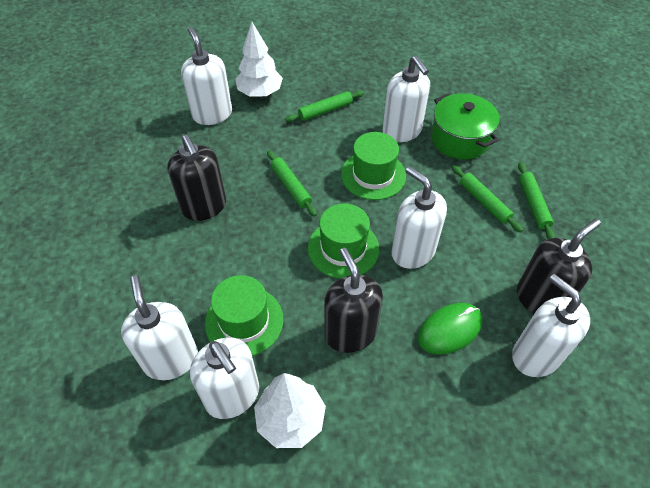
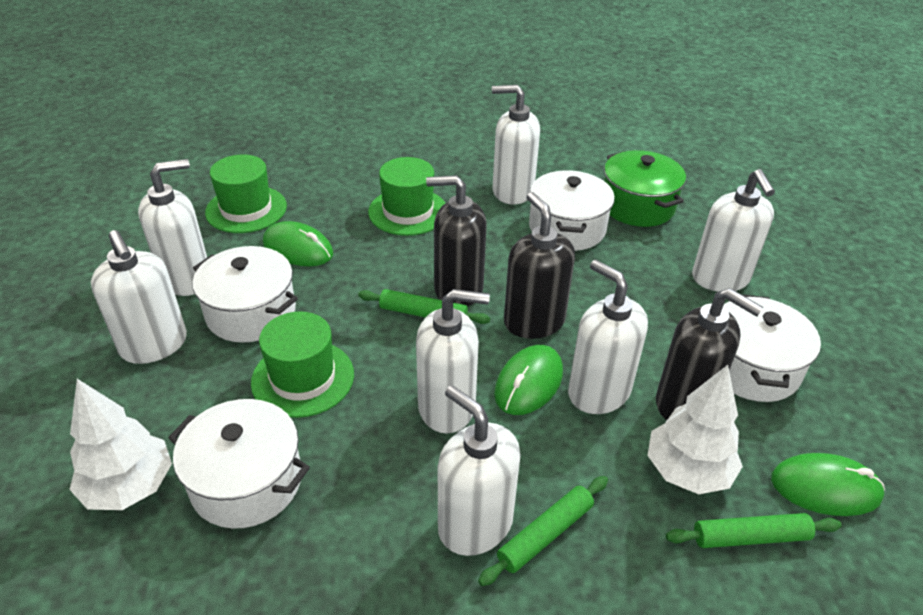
green mouse: [418,303,483,355] = 1 -> [263,221,333,266] [494,345,563,415] [771,453,885,516] = 3
green rolling pin: [267,150,317,217] [285,90,364,122] [452,166,523,233] [518,162,555,239] = 4 -> [358,289,490,324] [478,476,608,586] [666,513,842,548] = 3
white pot: none = 0 -> [168,399,310,529] [193,246,298,343] [529,170,615,251] [723,294,821,402] = 4
white soap dispenser: [121,275,198,380] [181,27,232,125] [190,337,259,419] [383,56,430,142] [391,166,447,269] [512,274,590,377] = 6 -> [91,230,187,364] [138,159,207,296] [416,289,490,433] [438,385,521,556] [492,85,540,205] [568,260,648,414] [692,169,775,292] = 7

